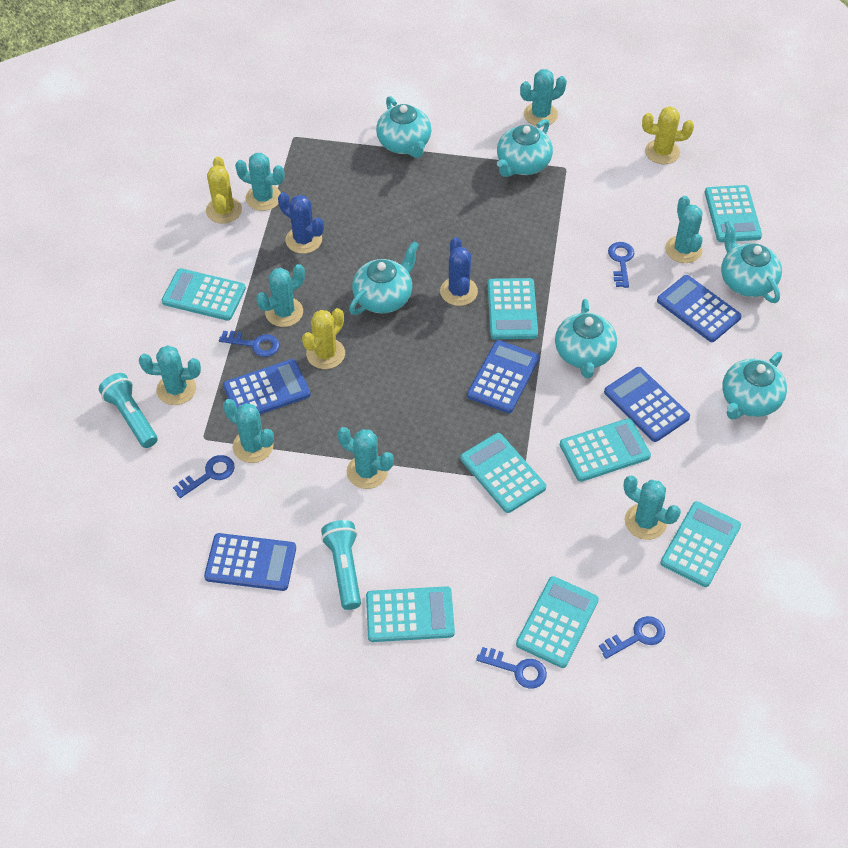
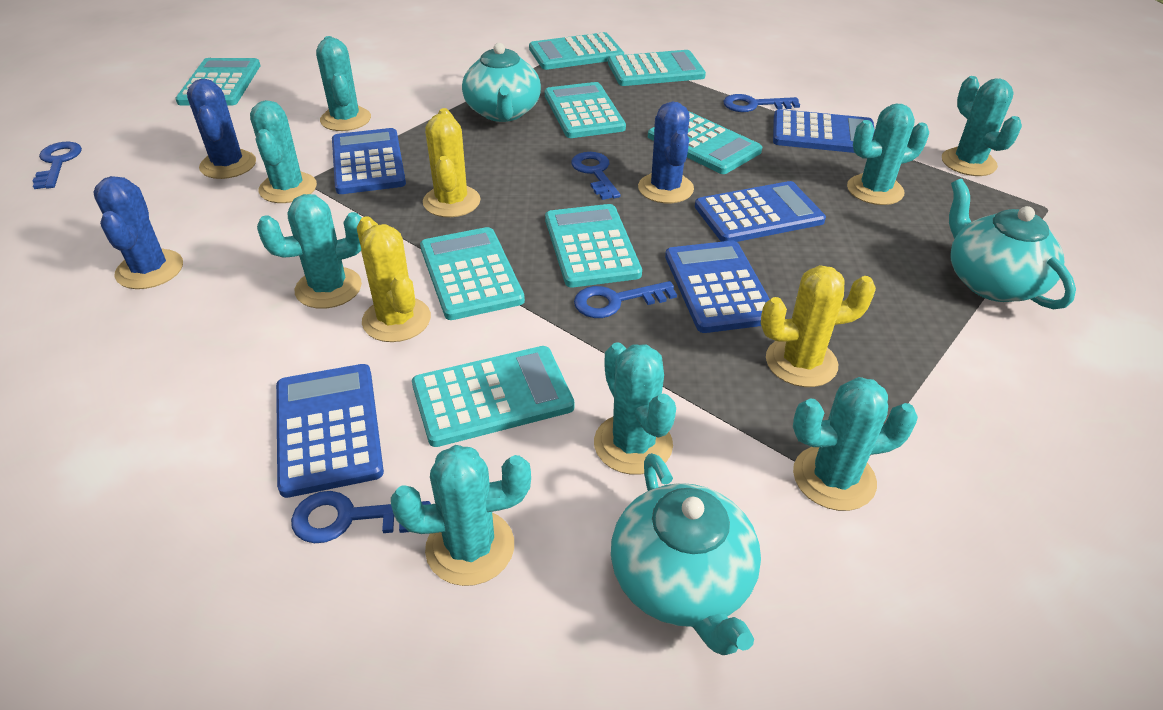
blue cactus: [278,192,324,254] [440,237,478,306] = 2 -> [93,176,183,289] [187,79,256,179] [638,101,694,203] = 3
turquoise flashlight: [99,373,158,448] [321,520,361,610] = 2 -> none = 0
turquoise teapot: [349,241,419,315] [376,96,431,158] [497,119,553,177] [555,299,617,378] [721,220,782,303] [722,352,787,419] = 6 -> [462,43,541,122] [611,453,761,655] [949,179,1076,309] = 3

